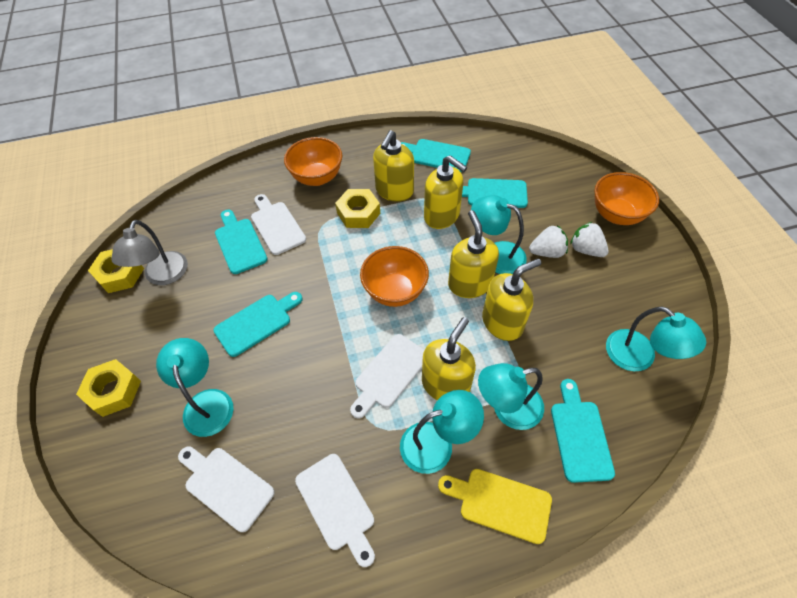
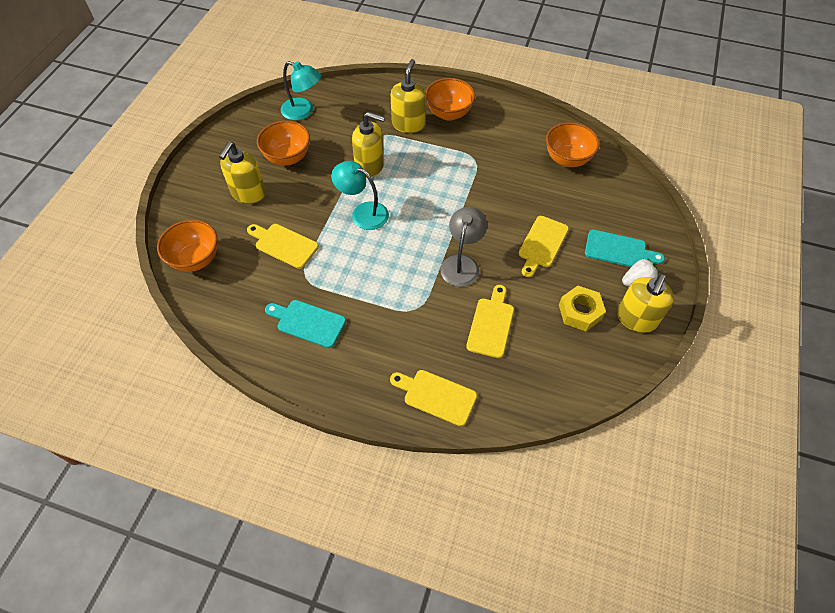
orange bowl: [284,137,342,186] [360,246,429,307] [594,172,659,225] = 3 -> [157,220,218,272] [257,121,310,166] [425,78,475,121] [546,122,600,167] = 4
turquoise cutting board: [213,292,302,357] [215,210,268,274] [401,139,471,172] [462,178,528,208] [551,379,615,483] = 5 -> [265,300,346,348] [585,230,665,267] = 2
turquoise lamp: [156,338,233,437] [400,390,484,474] [471,195,527,274] [478,363,544,430] [606,306,706,371] = 5 -> [281,61,321,120] [331,161,389,230] = 2
white cutting board: [178,447,275,532] [251,194,306,255] [295,454,375,567] [350,334,424,419] = 4 -> none = 0
white strawberry: [529,225,568,258] [570,222,609,257] = 2 -> [622,258,659,286] = 1
yellow cutting board: [438,469,552,544] = 1 -> [247,224,319,269] [390,370,477,426] [466,285,514,358] [519,216,569,277] = 4
yellow nut: [76,359,141,417] [88,249,144,293] [335,189,380,228] = 3 -> [559,286,606,331] = 1
yellow soap dispenser: [373,130,414,202] [422,317,476,400] [424,155,467,229] [448,210,499,298] [482,258,541,341] = 5 -> [219,142,266,204] [352,112,385,178] [391,59,426,133] [617,274,674,333] = 4

